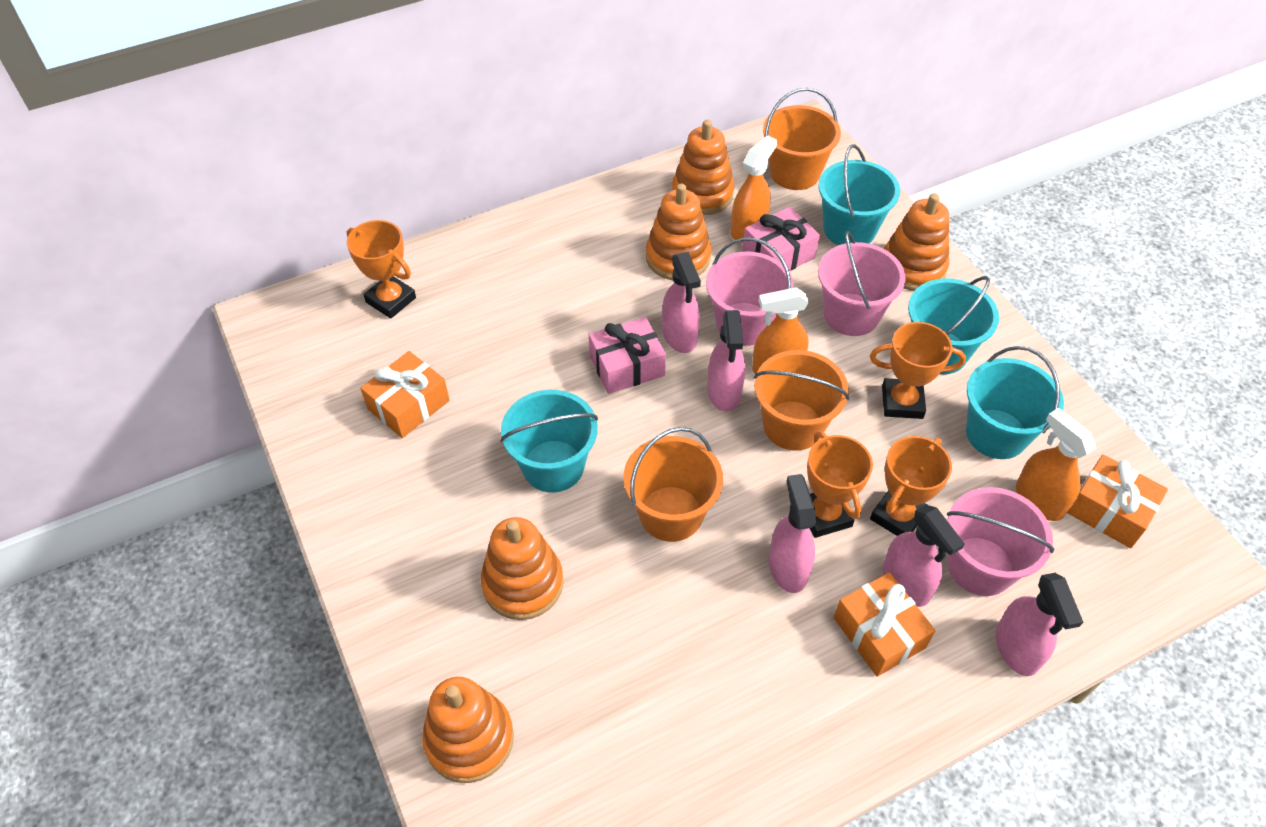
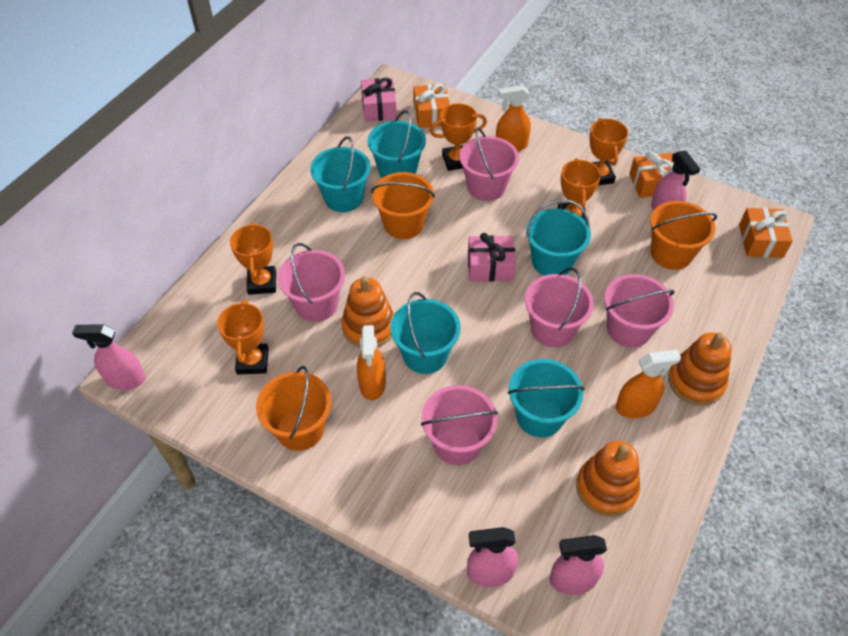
orange stacking toy: [422,677,514,783] [481,517,564,620] [646,184,711,280] [672,120,734,215] [884,194,949,291] = 5 -> [342,276,394,348] [576,441,640,517] [668,332,732,406] = 3
orange trophy: [347,220,416,319] [807,431,873,538] [870,322,966,419] [870,436,952,536] = 4 -> [217,299,269,374] [230,222,276,295] [429,103,487,171] [557,158,601,222] [590,118,628,185] = 5
pink bucket: [706,237,794,346] [818,231,906,336] [947,487,1054,596] = 3 -> [278,243,345,322] [421,385,498,465] [460,127,519,201] [525,268,594,347] [604,274,675,348] = 5
pink spray bottle: [662,252,701,353] [707,310,745,412] [769,474,816,593] [883,505,965,607] [995,573,1083,676] = 5 -> [72,324,146,390] [467,527,518,587] [550,535,607,595] [651,150,700,211] = 4
turquoise bucket: [500,390,598,493] [818,145,900,245] [908,276,999,374] [966,346,1064,459] = 4 -> [310,136,371,212] [367,110,426,178] [390,292,461,374] [508,359,585,437] [526,199,591,276] = 5

